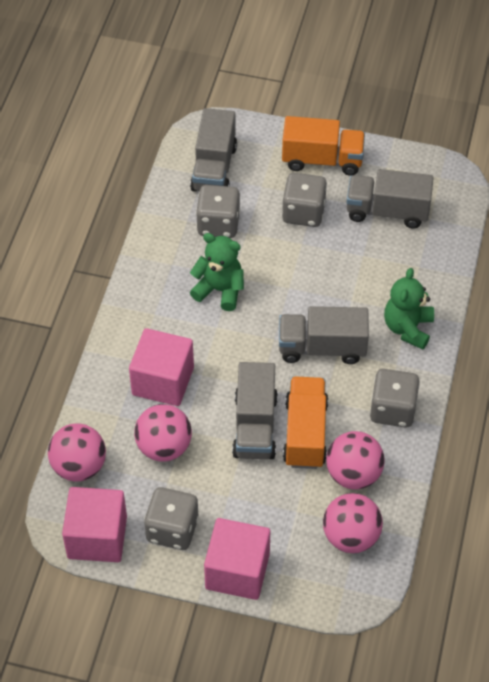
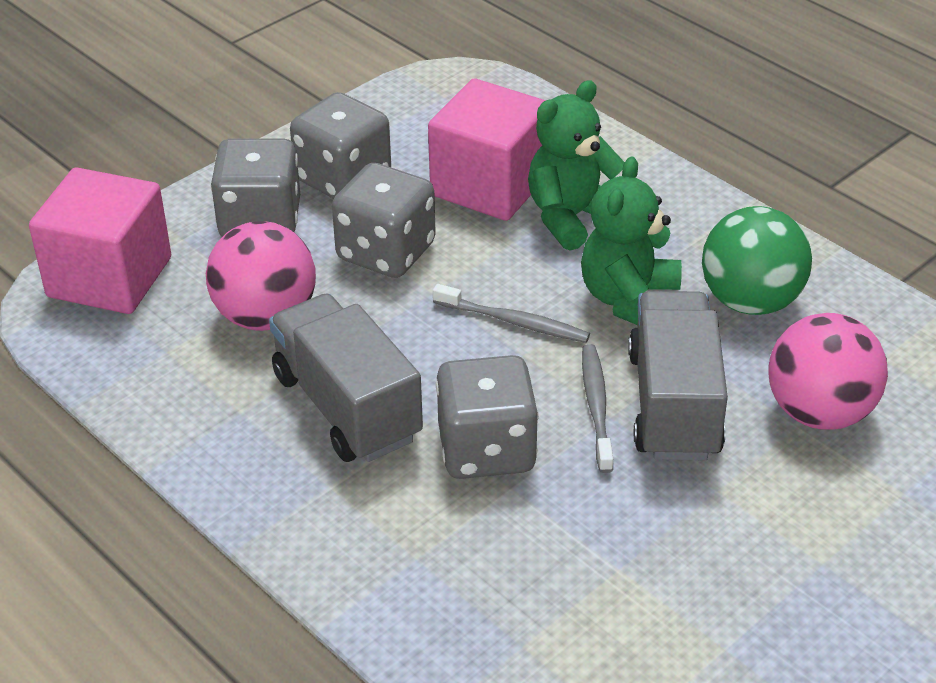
green ball: none = 0 -> [702,206,812,315] = 1
grey toothbrush: none = 0 -> [433,284,590,343] [582,344,613,473] = 2
grey truck: [190,108,237,192] [232,362,278,459] [279,306,369,364] [346,169,434,228] = 4 -> [269,293,423,462] [628,291,728,460] = 2
orange truck: [282,116,365,176] [283,377,328,469] = 2 -> none = 0
pink ball: [48,423,106,482] [134,404,192,462] [323,493,383,553] [326,431,385,490] = 4 -> [206,221,316,331] [768,313,888,430] = 2
pink cube: [62,487,127,562] [129,328,194,406] [204,518,270,600] = 3 -> [29,167,171,314] [428,79,546,221] = 2

